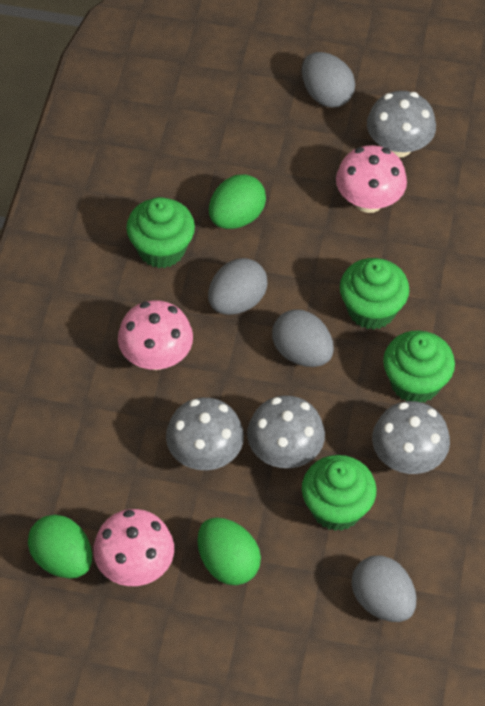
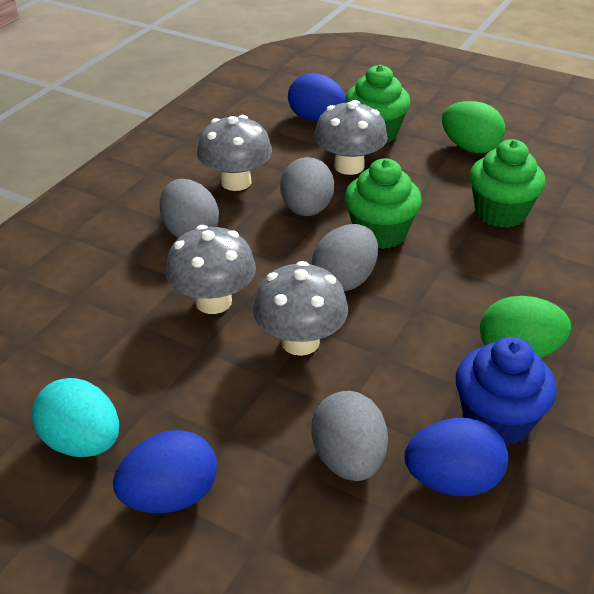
blue cupcake: none = 0 -> [456,337,557,446] = 1
blue egg: none = 0 -> [113,430,217,513] [288,73,346,121] [405,418,508,496] = 3
green cupcake: [126,197,195,268] [302,455,377,531] [340,258,409,330] [383,330,455,402] = 4 -> [345,65,411,143] [345,158,422,249] [470,139,545,228] = 3
green egg: [28,515,92,579] [197,517,261,585] [209,174,266,229] = 3 -> [442,101,505,153] [480,296,571,358] = 2
pink mushroom: [93,509,174,586] [118,300,193,370] [336,145,407,213] = 3 -> none = 0
turquoise egg: none = 0 -> [32,378,119,457] = 1

